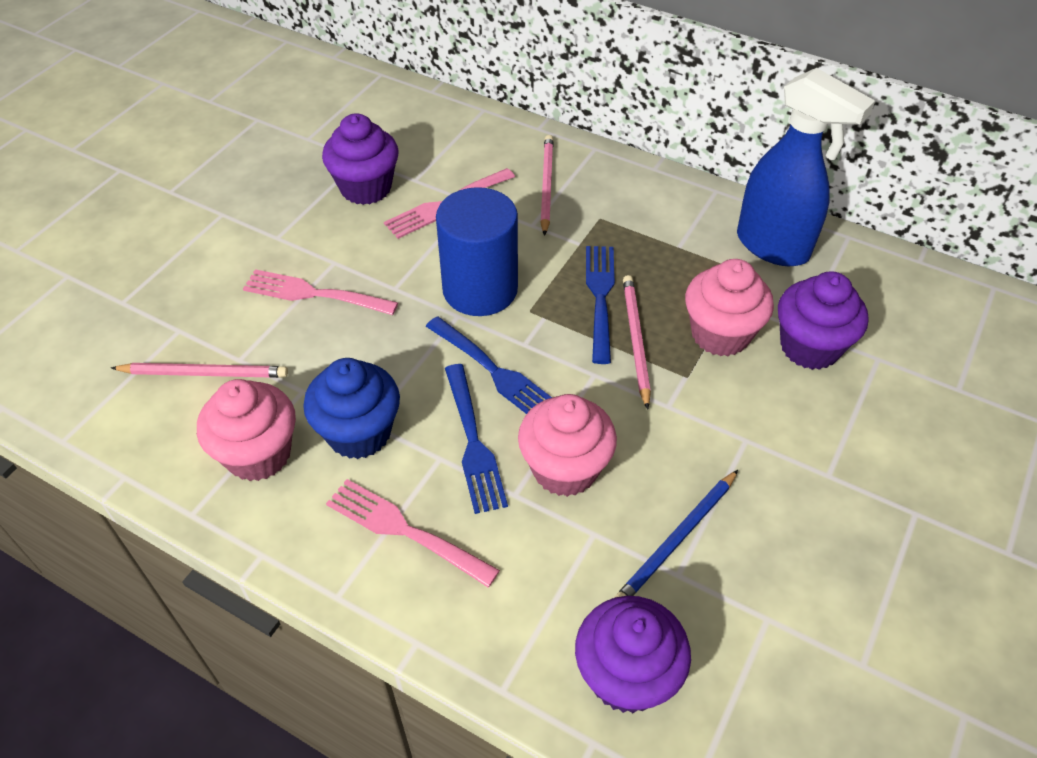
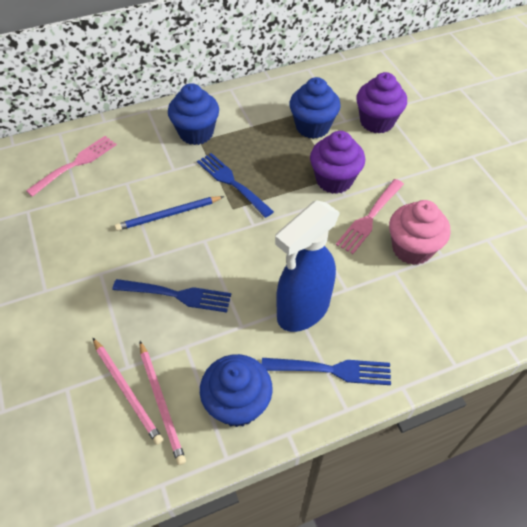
blue cupcake: [303,358,400,459] = 1 -> [168,83,219,145] [200,354,273,427] [290,77,341,139] = 3
blue cylinder: [436,187,518,316] = 1 -> none = 0
pink cupcake: [197,379,296,481] [518,394,617,497] [685,259,774,356] = 3 -> [389,200,450,265] = 1
pink fork: [243,269,398,315] [326,479,500,587] [384,168,515,239] = 3 -> [26,136,117,197] [336,179,404,254] = 2
pink pencil: [111,363,288,378] [540,135,554,236] [623,275,651,410] = 3 -> [93,338,163,445] [140,341,186,465] = 2
purple cupcake: [322,113,399,205] [575,596,691,713] [778,272,868,370] = 3 -> [310,131,365,194] [356,72,407,134] = 2

